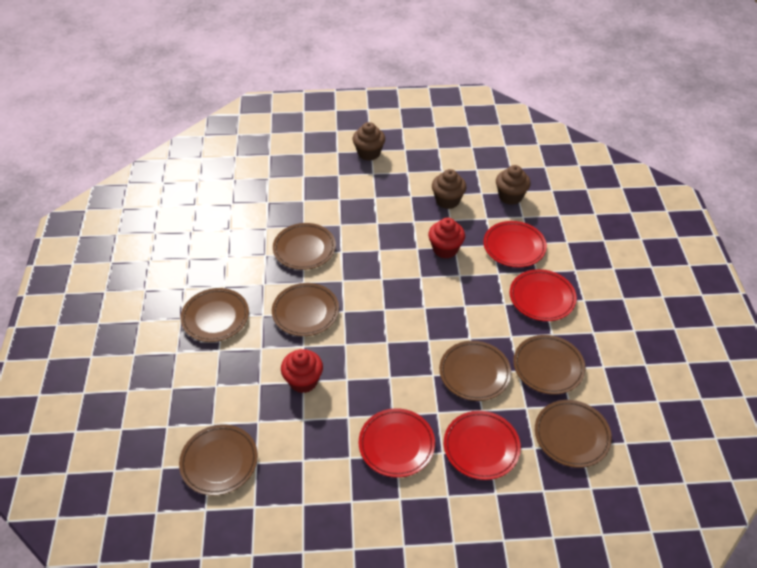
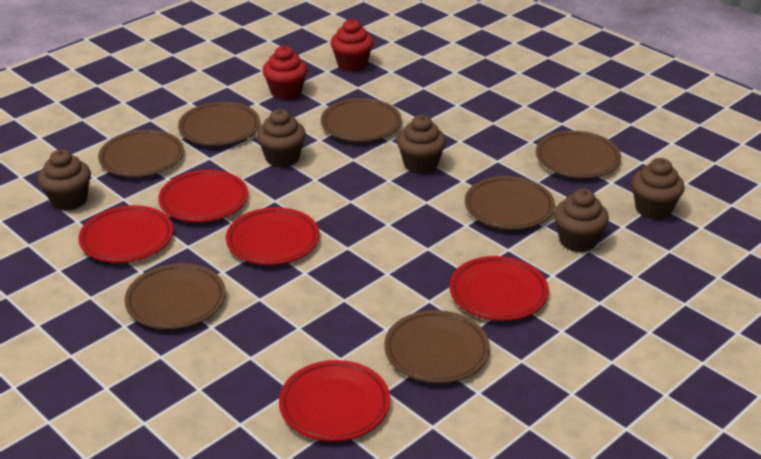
brown cupcake: [353,122,385,161] [432,169,466,209] [496,165,531,205] = 3 -> [38,149,91,211] [256,109,306,168] [397,115,446,174] [554,189,609,253] [631,158,685,220] = 5
red plate: [359,408,435,478] [444,411,521,480] [483,221,547,267] [510,269,577,321] = 4 -> [78,205,173,263] [158,170,248,222] [226,207,319,265] [279,360,390,442] [449,256,549,321] = 5

